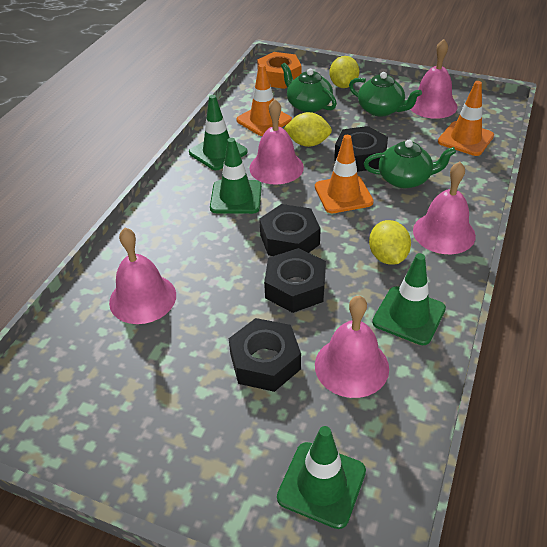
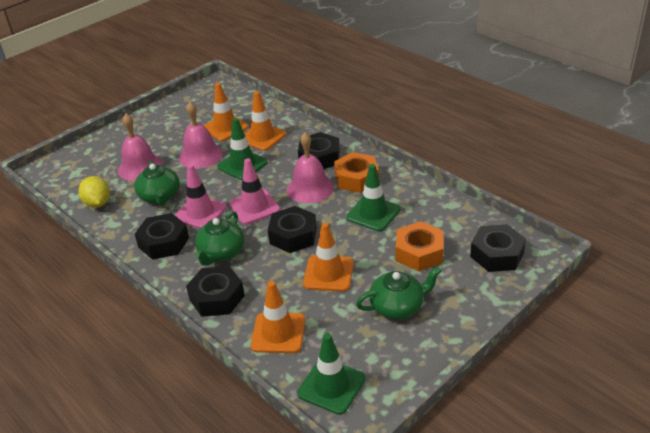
black nut: [229,318,301,392] [259,204,321,256] [264,248,326,313] [334,126,388,172] = 4 -> [135,213,189,260] [186,266,245,317] [268,206,317,253] [298,132,340,169] [470,224,526,272] = 5
green traffic cone: [189,95,248,170] [210,138,262,214] [277,426,366,529] [372,253,446,345] = 4 -> [217,118,268,180] [297,333,365,415] [346,164,400,231] = 3
orange nut: [257,52,301,89] = 1 -> [334,152,379,193] [396,221,444,271] = 2
orange traffic cone: [236,64,292,136] [315,135,374,213] [438,81,494,156] = 3 -> [203,83,249,141] [244,91,286,151] [251,281,305,353] [303,222,354,292] = 4
pink bell: [109,228,176,324] [249,99,304,185] [315,296,389,398] [410,39,458,119] [413,162,476,254] = 5 -> [118,114,163,181] [179,102,223,169] [287,132,334,203] = 3
pink traffic cone: none = 0 -> [175,164,227,229] [229,158,280,225] = 2
yellow lemon: [284,112,332,147] [329,56,359,88] [369,220,411,265] = 3 -> [78,176,110,208] = 1

